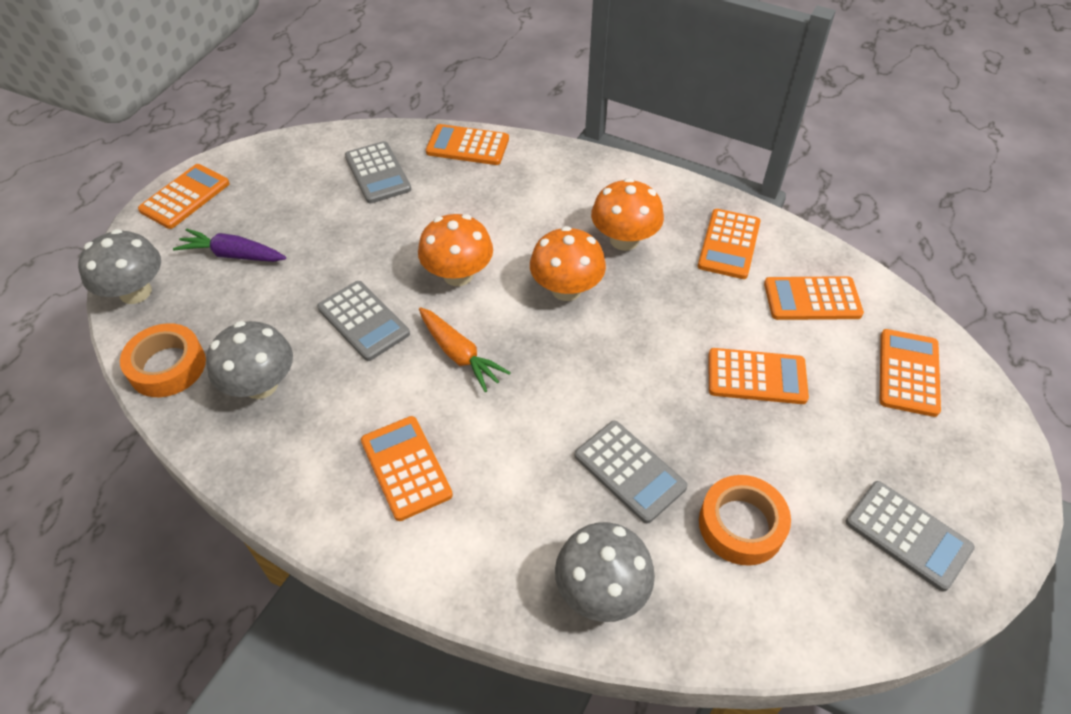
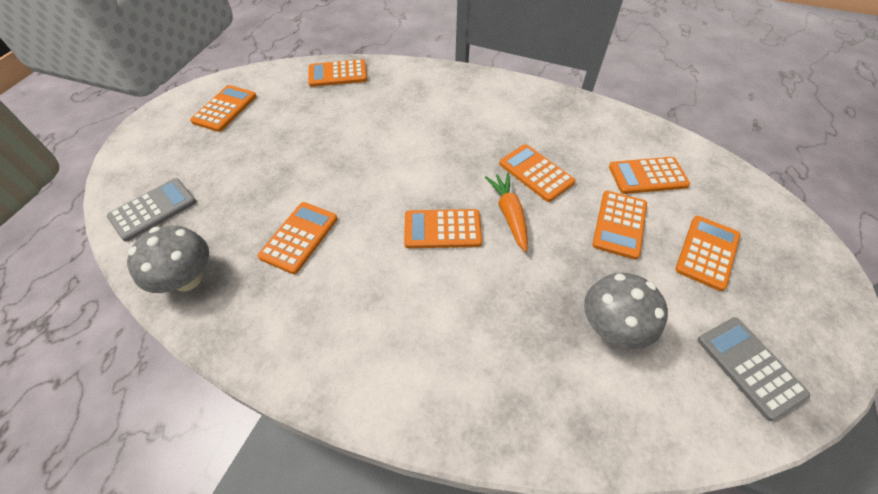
grey calculator: [317,281,410,361] [345,141,411,203] [575,421,687,523] [846,481,975,592] = 4 -> [107,178,196,242] [698,317,810,421] = 2
grey mushroom: [78,229,161,304] [206,321,293,399] [555,522,655,622] = 3 -> [127,225,209,293] [584,273,668,349] = 2
orange calculator: [138,164,230,229] [361,416,453,521] [426,124,509,165] [698,209,761,279] [708,348,809,404] [764,276,864,320] [880,329,941,417] = 7 -> [190,85,257,132] [258,202,338,274] [308,59,367,87] [404,209,482,248] [499,144,575,202] [592,191,647,260] [609,157,690,194] [675,216,740,291] = 8
orange mushroom: [418,214,493,286] [530,226,606,301] [591,178,664,251] = 3 -> none = 0
orange tape: [120,323,206,397] [699,475,791,566] = 2 -> none = 0
purple carrot: [173,228,286,262] = 1 -> none = 0

